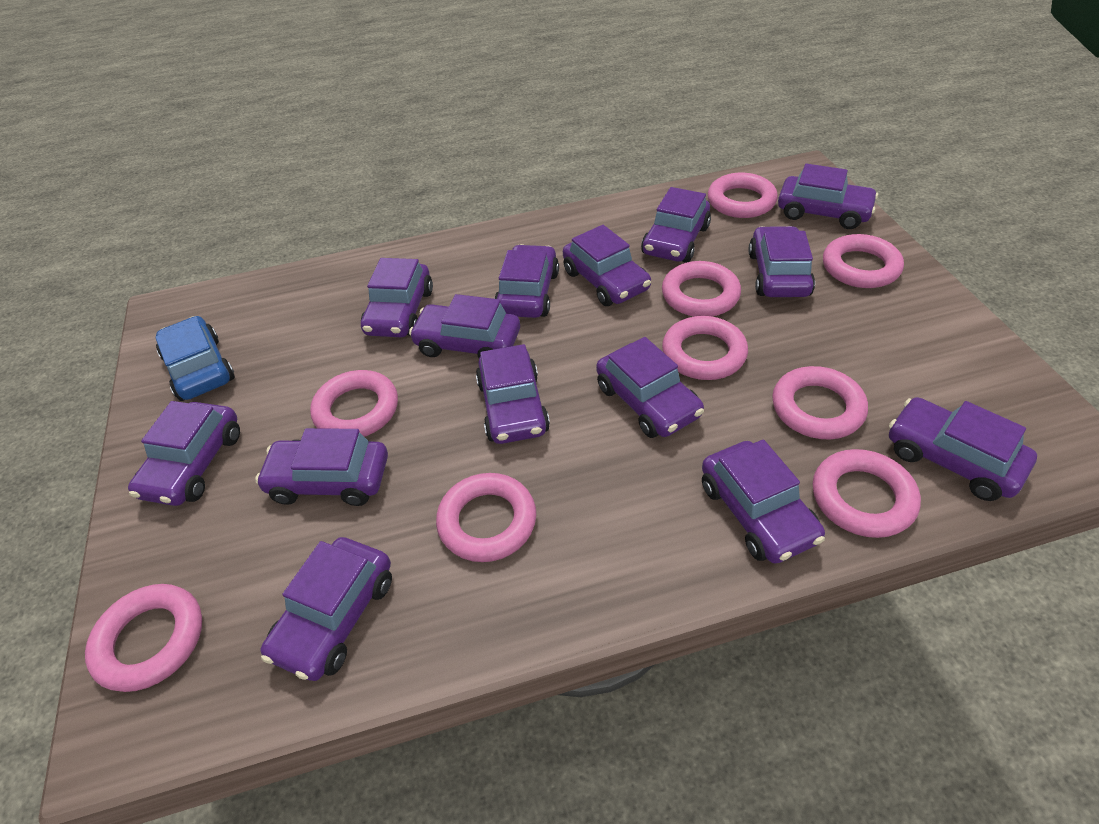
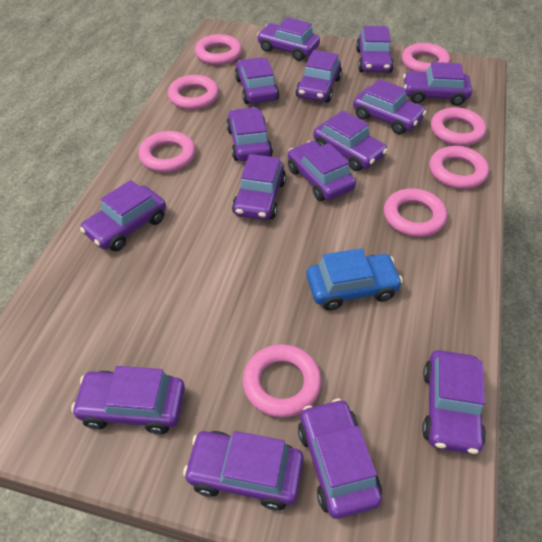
pink ring: [85,584,202,692] [310,370,398,437] [436,473,536,562] [662,261,741,317] [662,316,748,380] [708,173,778,218] [772,366,868,439] [813,449,921,538] [823,234,904,288] = 9 -> [139,131,196,172] [168,75,219,110] [195,34,242,65] [243,344,322,418] [384,188,447,237] [402,43,450,72] [429,146,489,189] [431,107,486,146] = 8
purple car: [128,401,240,506] [255,428,388,506] [261,537,392,681] [361,258,433,337] [409,294,520,358] [476,344,550,444] [494,244,559,318] [563,225,651,306] [596,337,704,438] [641,187,711,263] [702,439,825,564] [748,226,815,297] [778,164,878,229] [889,397,1037,501] = 14 -> [71,366,185,434] [80,180,166,251] [183,431,304,510] [226,107,273,161] [232,154,286,220] [235,57,279,104] [257,17,320,61] [288,141,356,201] [296,50,342,103] [298,399,382,519] [313,110,388,171] [353,79,426,134] [356,26,394,73] [403,62,472,106] [422,350,486,454] = 15

